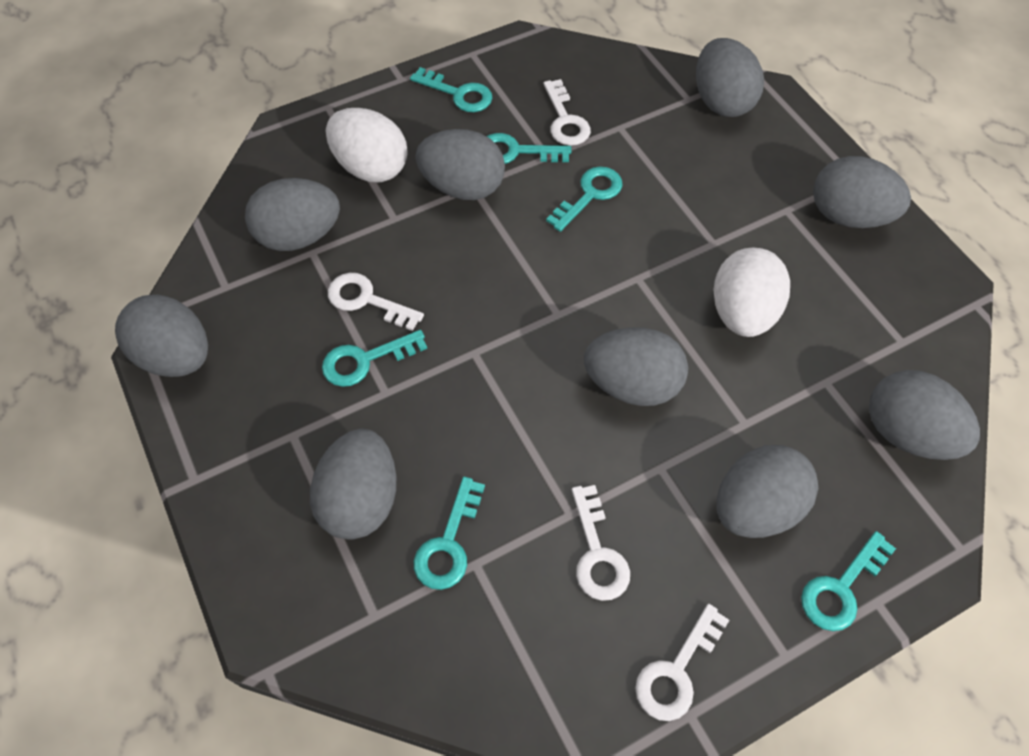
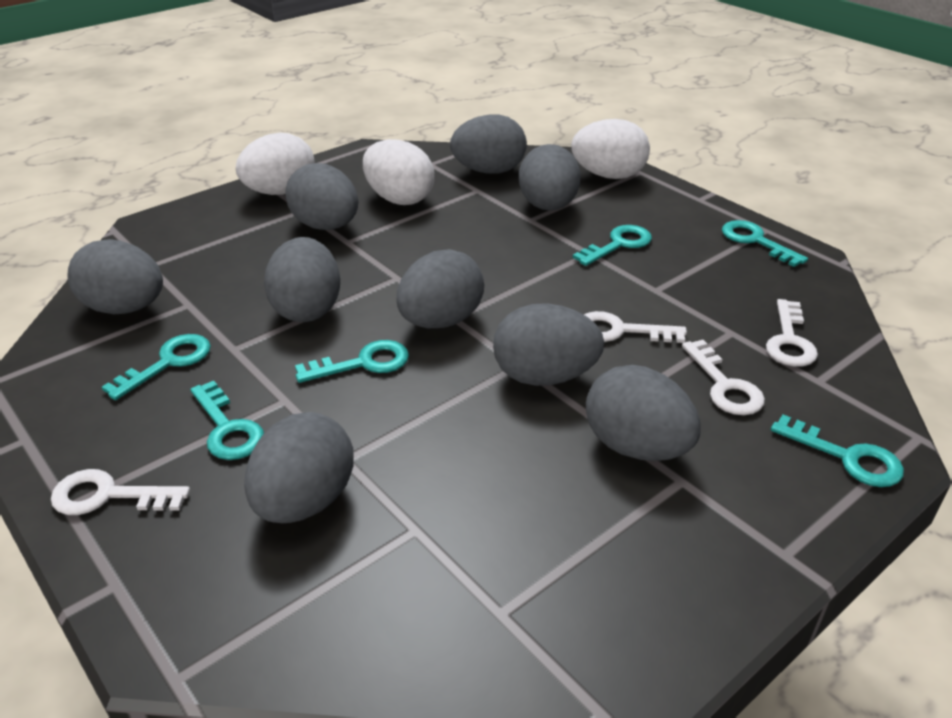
white egg: [326,108,408,182] [713,248,790,337] = 2 -> [236,132,315,195] [363,139,435,205] [571,119,650,179] = 3

